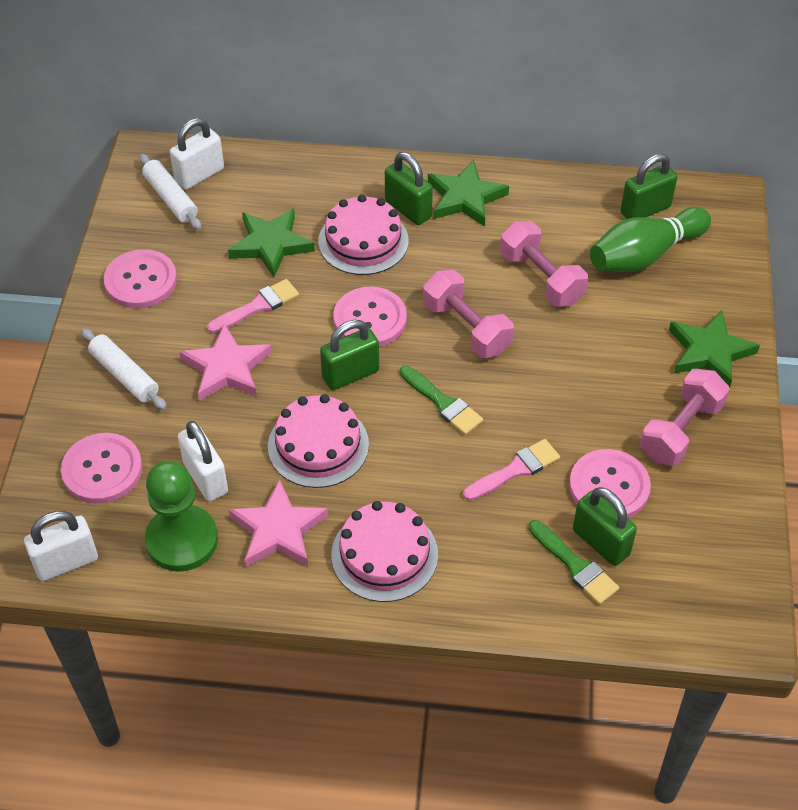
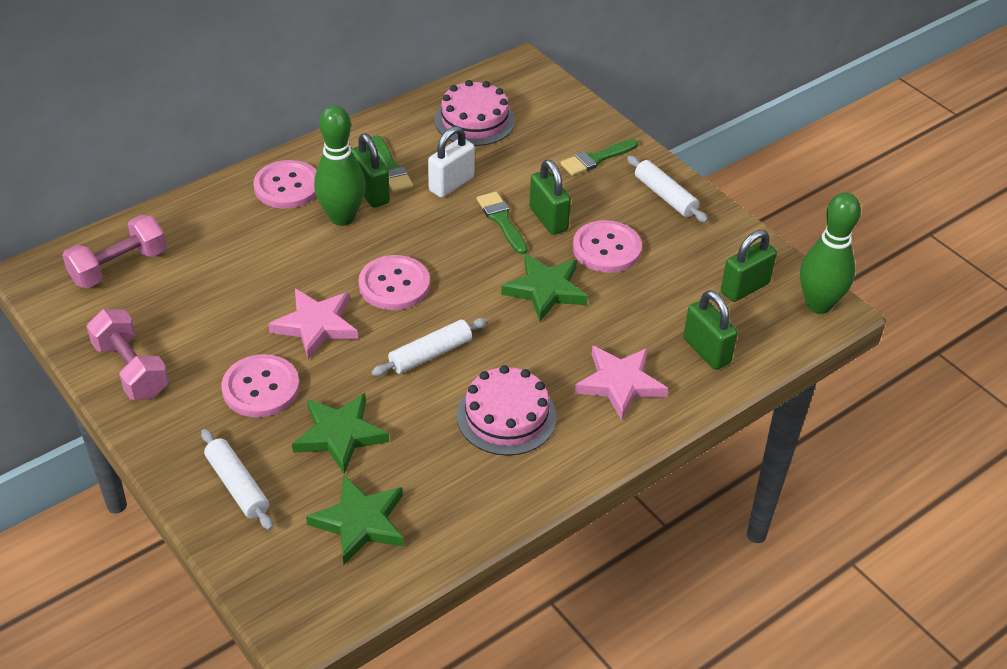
green bowling pin: [590,207,711,272] = 1 -> [314,105,366,226] [800,192,861,314] = 2
green brush: [400,365,483,435] [529,520,619,605] = 2 -> [372,135,413,192] [477,192,528,254] [560,139,638,176] = 3
green pawn: [145,461,218,572] = 1 -> none = 0
pink brush: [207,279,299,333] [463,439,560,501] = 2 -> none = 0
pink cake: [268,394,369,488] [318,195,409,275] [332,501,438,602] = 3 -> [435,80,515,146] [457,365,557,456] = 2
pink dumbbell: [423,270,514,358] [500,221,588,307] [640,369,730,466] = 3 -> [62,215,167,288] [87,309,169,400] = 2
white padlock: [24,511,98,581] [170,118,224,190] [178,421,228,501] = 3 -> [428,126,475,198] = 1
white rolling pin: [81,328,167,410] [139,154,202,230] = 2 -> [201,429,273,530] [372,318,487,376] [627,156,708,223] = 3

